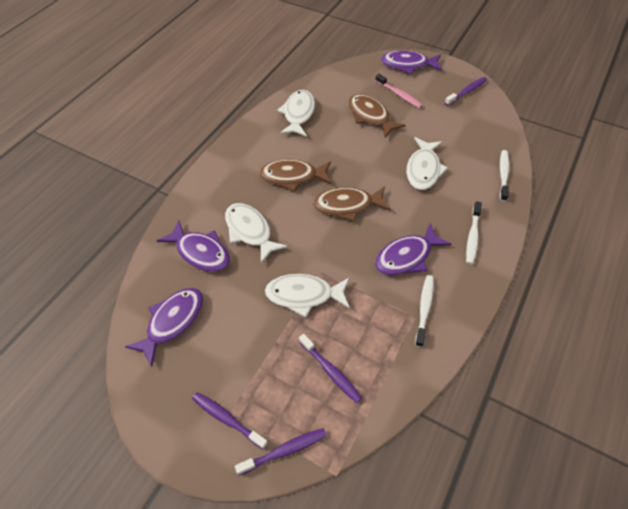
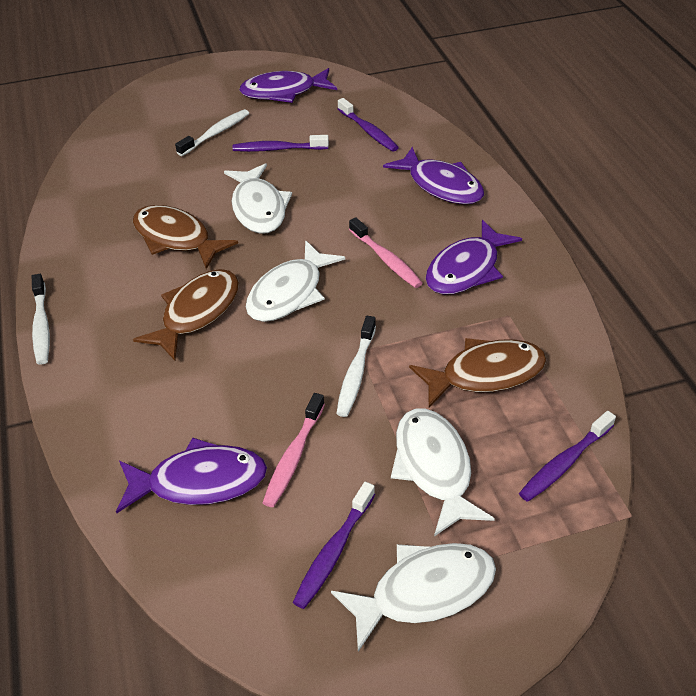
pink toothbrush: [375,74,423,108] = 1 -> [263,393,325,507] [349,217,423,288] = 2

